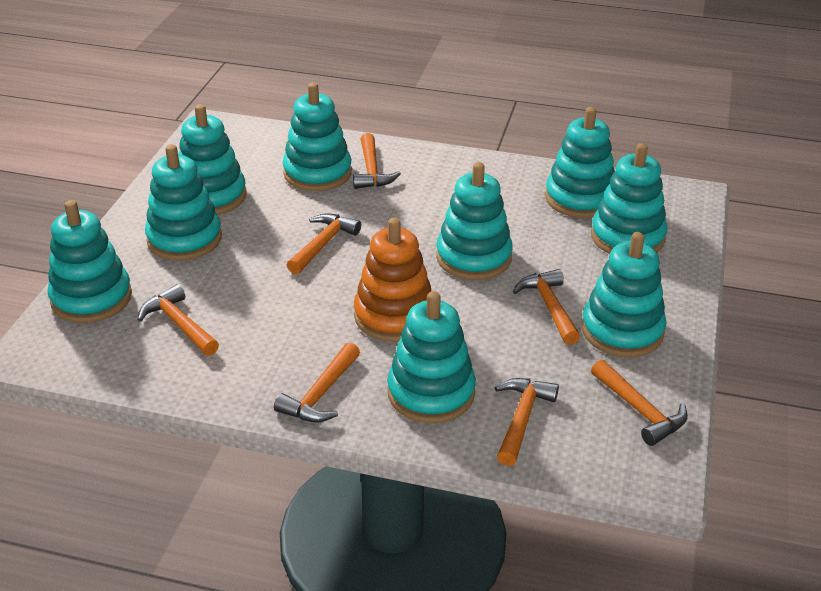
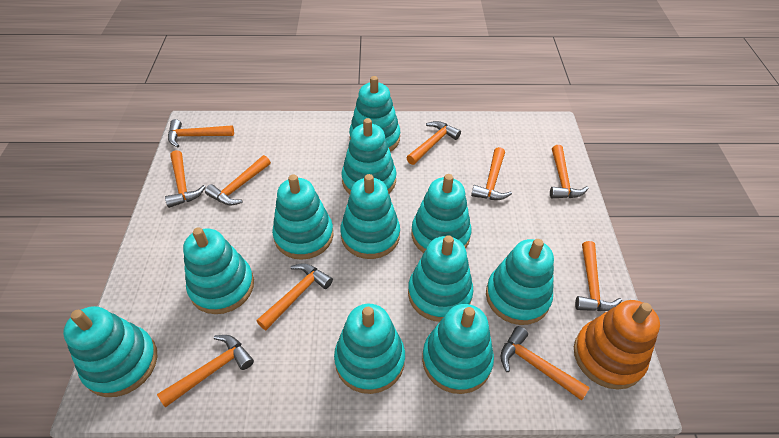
orange hammer: [138,284,219,356] [274,342,360,422] [287,213,361,274] [353,133,401,189] [495,378,559,466] [513,269,580,345] [591,360,688,446] = 7 -> [157,335,254,407] [165,150,206,208] [168,119,234,147] [205,155,271,206] [257,263,333,330] [406,121,461,165] [471,147,512,200] [500,326,590,401] [550,145,589,198] [575,241,622,311] = 10
turquoise stacking toy: [47,200,132,323] [145,144,222,261] [178,104,246,215] [283,83,352,191] [387,291,476,423] [436,162,513,280] [545,107,615,218] [581,232,666,357] [591,143,667,254] = 9 -> [63,306,157,397] [183,227,254,314] [272,174,334,260] [334,304,405,394] [340,174,400,259] [341,118,396,194] [349,76,400,152] [408,235,473,322] [412,174,471,253] [422,304,494,394] [486,239,554,325] = 11

